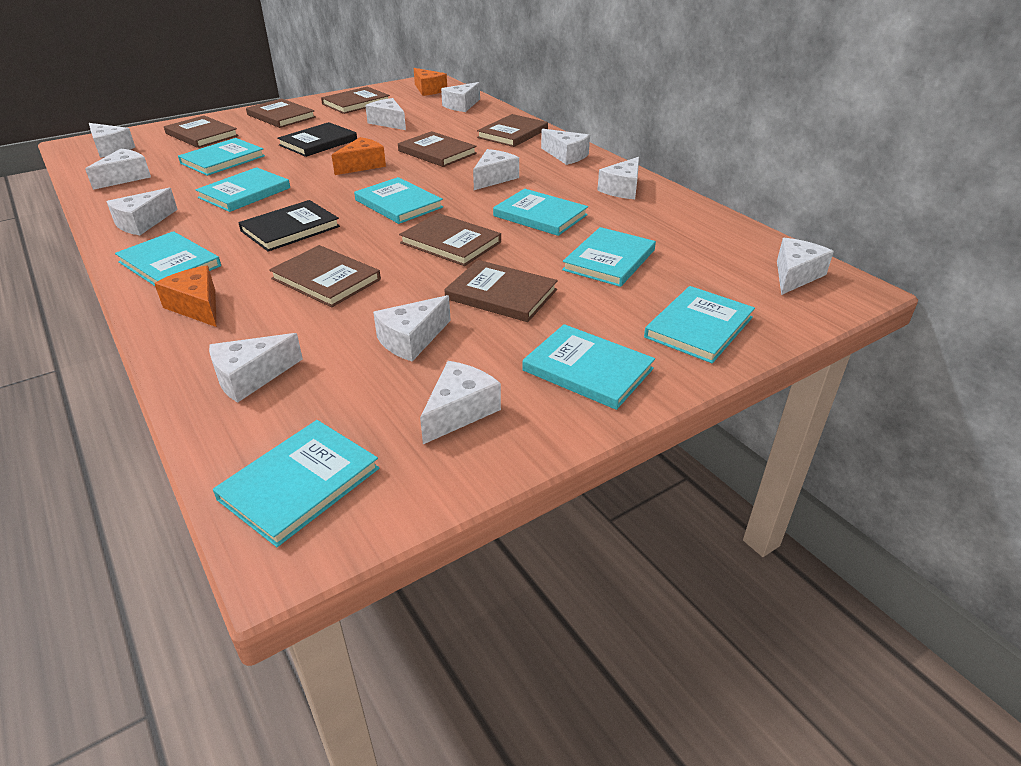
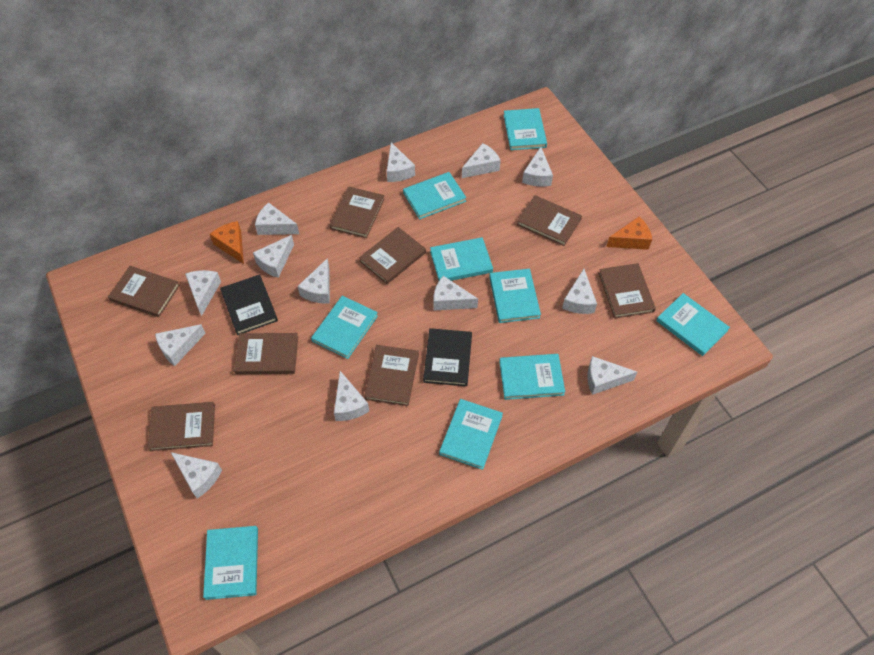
orange cheese: [154,265,217,327] [332,137,386,175] [414,68,447,96] = 3 -> [210,221,244,264] [607,217,652,250] = 2
white cheese: [85,149,151,190] [89,123,135,158] [106,188,178,235] [209,333,303,403] [365,98,406,130] [373,295,451,361] [420,361,501,444] [441,82,480,112] [473,149,519,190] [541,129,590,165] [597,157,639,199] [777,238,834,295] = 12 -> [155,324,206,366] [171,452,222,498] [185,270,221,316] [253,235,294,278] [255,202,299,235] [298,258,330,303] [334,371,369,421] [386,142,415,182] [434,276,478,311] [462,143,501,178] [522,147,553,187] [562,269,597,314] [587,356,637,395] = 13

